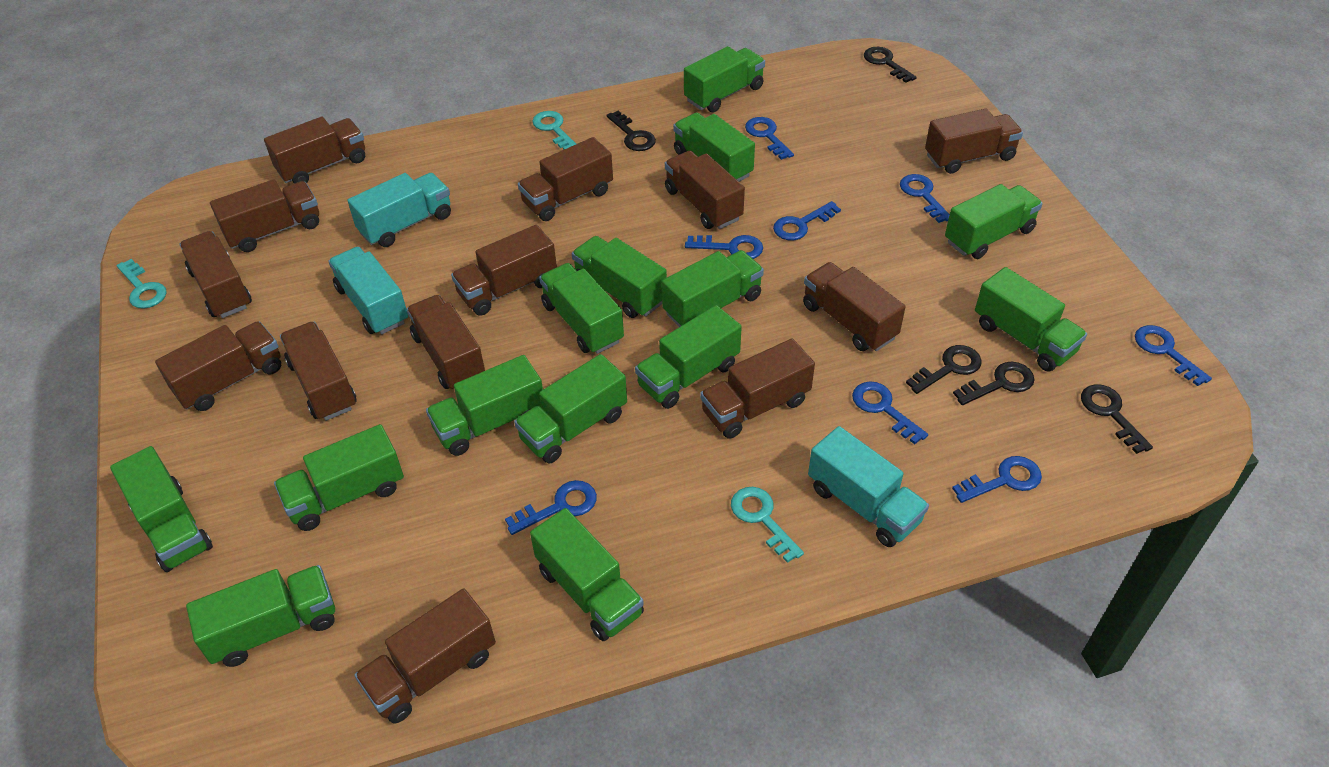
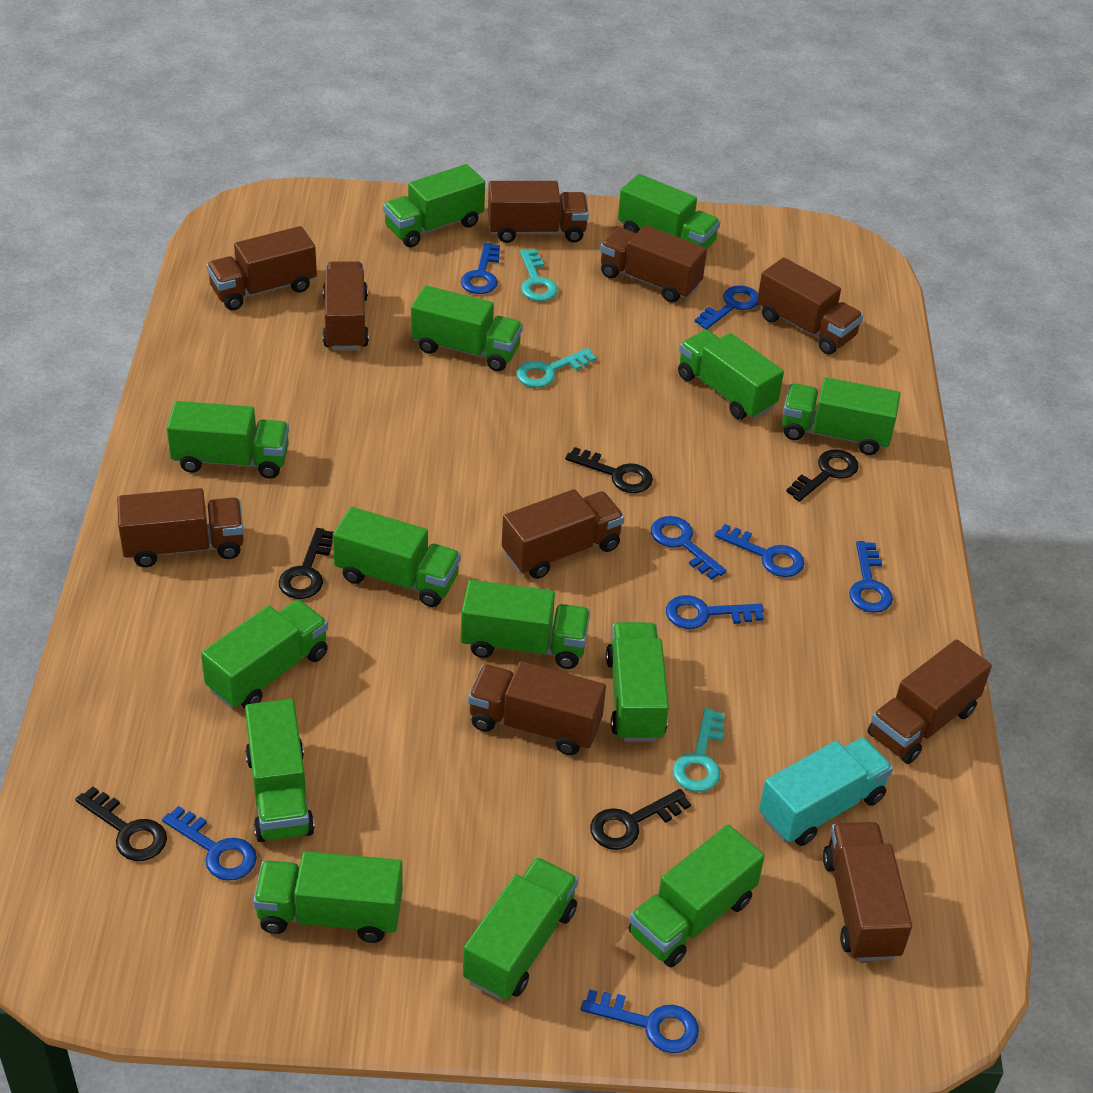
brown truck: [155,321,281,411] [180,231,252,318] [210,179,319,252] [264,117,365,183] [280,322,357,421] [354,589,496,723] [407,295,485,389] [451,225,557,316] [518,137,613,221] [665,151,745,229] [700,339,815,439] [803,262,906,351] [925,109,1023,174] = 13 -> [117,488,244,567] [206,226,317,310] [323,261,369,350] [468,661,606,755] [488,181,589,243] [502,489,625,579] [600,225,707,303] [757,257,863,355] [823,822,912,961] [868,639,992,764] = 10
turquoise truck: [328,247,408,334] [347,173,451,247] [808,426,929,547] = 3 -> [759,737,893,846] = 1

